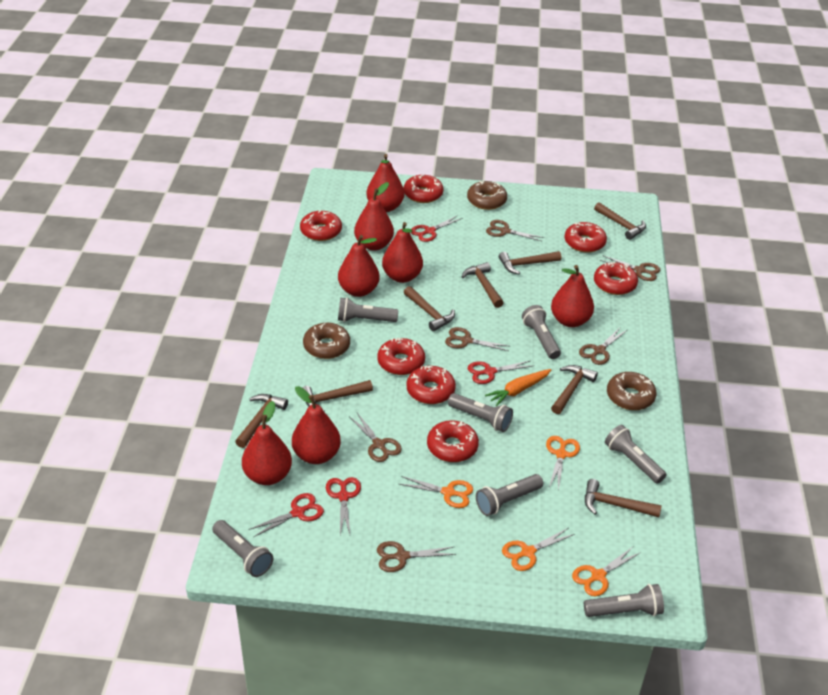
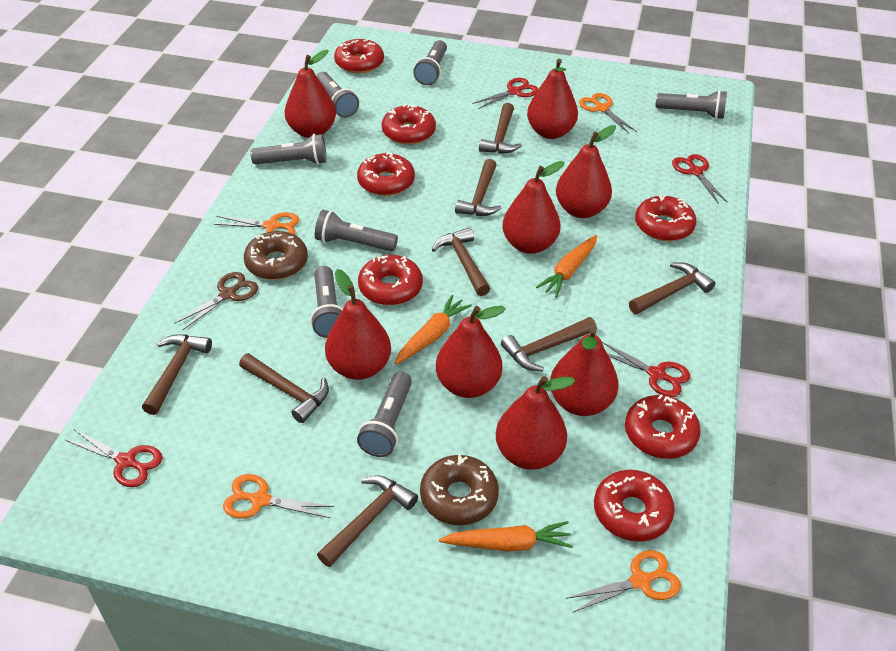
brown donut: [303,323,350,359] [467,180,507,210] [607,372,656,410] = 3 -> [244,231,308,280] [420,454,499,525] = 2
brown scissors: [350,413,402,462] [377,541,456,572] [445,327,511,351] [486,220,544,241] [579,327,627,365] [600,256,660,281] = 6 -> [174,272,258,330] = 1
orange carrot: [485,369,551,406] = 1 -> [394,295,472,365] [439,521,573,552] [536,235,597,297] = 3
red pear: [242,401,292,485] [292,386,341,464] [338,235,380,297] [354,182,394,251] [367,154,404,212] [382,222,423,283] [551,265,594,327] = 7 -> [285,50,336,138] [325,269,391,380] [436,306,506,398] [496,376,575,470] [502,161,565,254] [527,59,578,139] [550,327,618,416] [556,125,616,218] = 8

